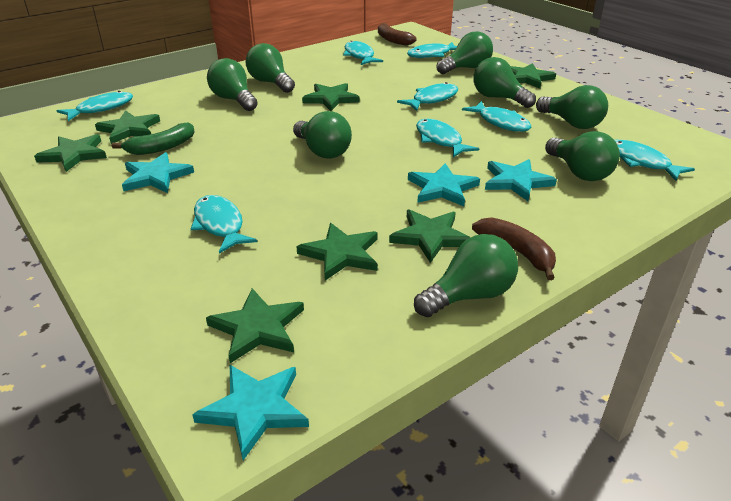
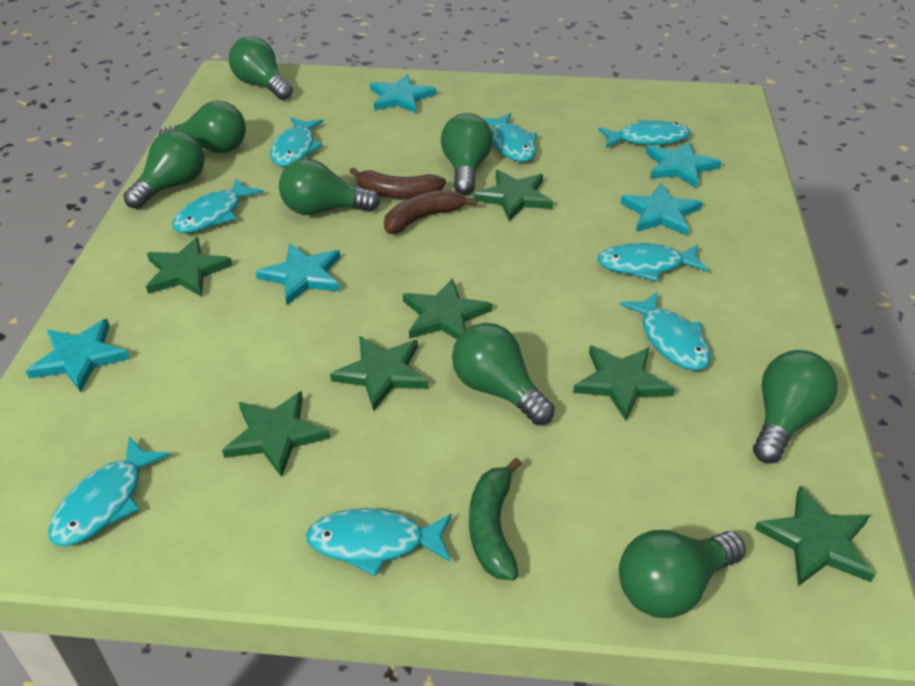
turquoise star: [122,152,194,193] [192,365,309,460] [408,163,480,206] [485,159,557,201] = 4 -> [26,319,130,393] [255,243,340,305] [370,74,436,113] [620,183,702,236] [646,141,722,188] = 5

